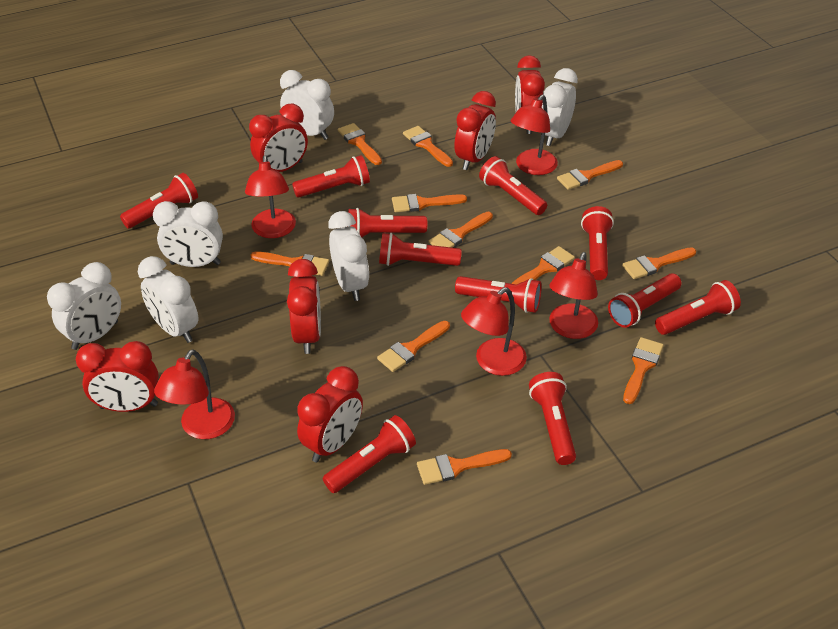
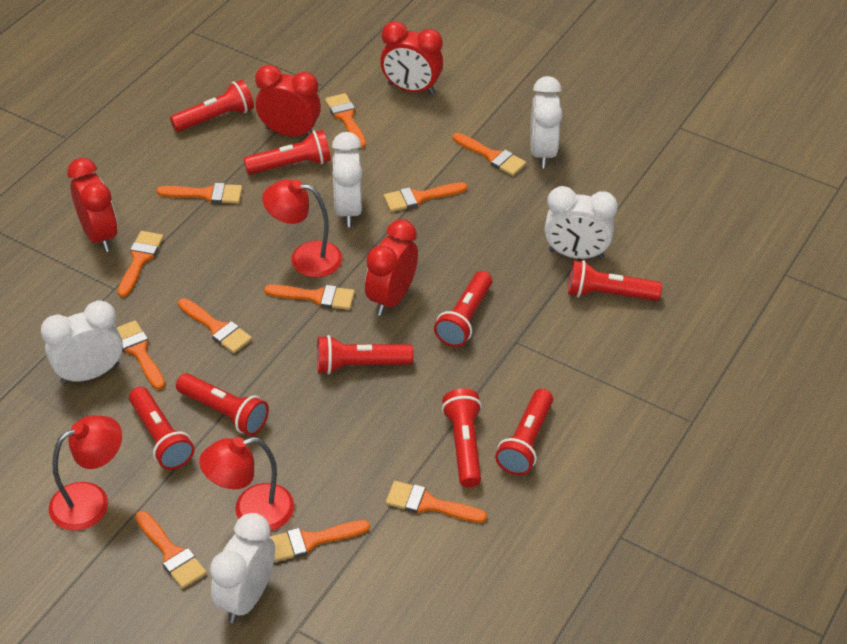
red clock: [76,341,159,412] [249,104,308,172] [287,259,321,354] [297,366,363,463] [454,91,496,170] [515,55,545,134] = 6 -> [67,158,118,252] [255,65,321,137] [365,219,418,316] [380,21,443,95] = 4
red flashlight: [120,173,198,229] [292,155,370,198] [323,415,416,493] [348,208,427,238] [379,233,462,266] [455,276,542,313] [479,156,547,215] [529,372,576,465] [581,206,614,280] [608,273,681,328] [655,280,741,335] = 11 -> [129,387,195,470] [170,80,254,132] [176,373,269,436] [243,130,331,174] [317,335,414,374] [434,271,492,347] [442,389,482,488] [495,389,553,475] [568,260,662,301] = 9
red lamp: [154,349,235,439] [245,155,296,238] [461,287,527,376] [511,95,558,175] [549,252,598,339] = 5 -> [49,415,122,531] [199,437,294,531] [262,179,342,277] = 3
white clock: [47,262,121,350] [138,256,198,343] [153,201,223,267] [280,70,334,140] [328,211,369,301] [542,68,578,146] = 6 -> [41,300,123,385] [210,513,275,623] [332,132,363,227] [530,76,563,168] [545,186,618,259] = 5

